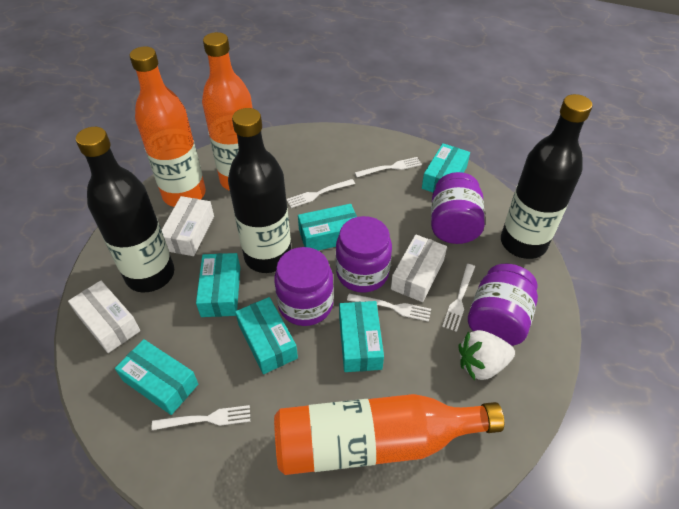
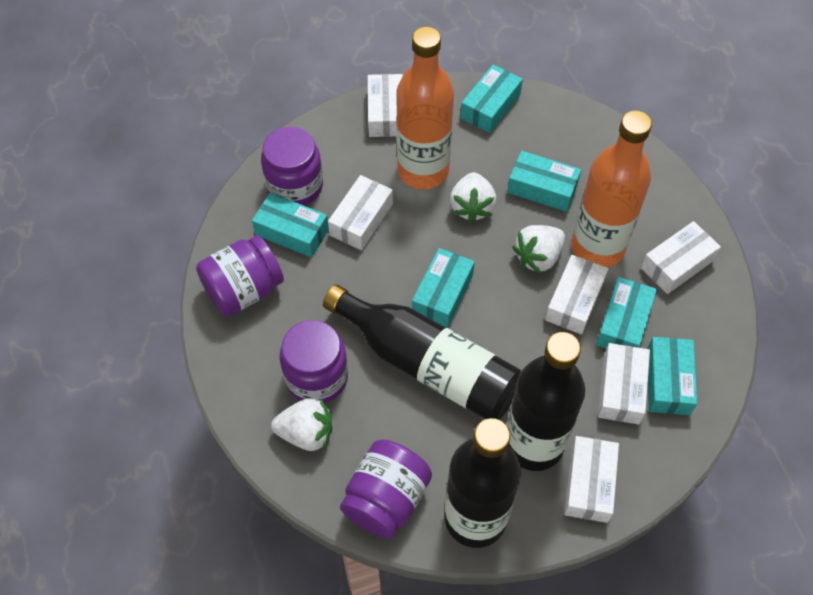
orange bottle: [130,46,206,207] [202,32,252,191] [274,394,504,475] = 3 -> [396,27,454,189] [571,111,652,268] = 2
white box: [68,280,140,353] [162,196,214,256] [391,235,447,302] = 3 -> [328,175,393,250] [368,74,403,137] [545,255,608,335] [564,436,619,523] [598,343,650,425] [641,221,721,294] = 6
white fork: [152,405,250,430] [286,179,355,208] [347,293,431,322] [355,157,422,177] [442,264,475,332] = 5 -> none = 0
white strawberry: [458,330,515,380] = 1 -> [271,398,332,451] [450,172,497,223] [512,225,565,274] = 3

